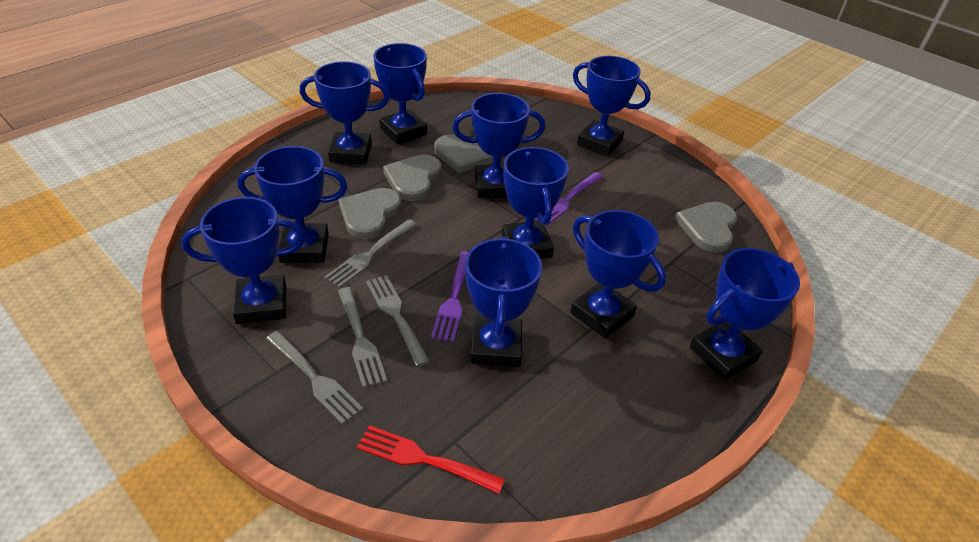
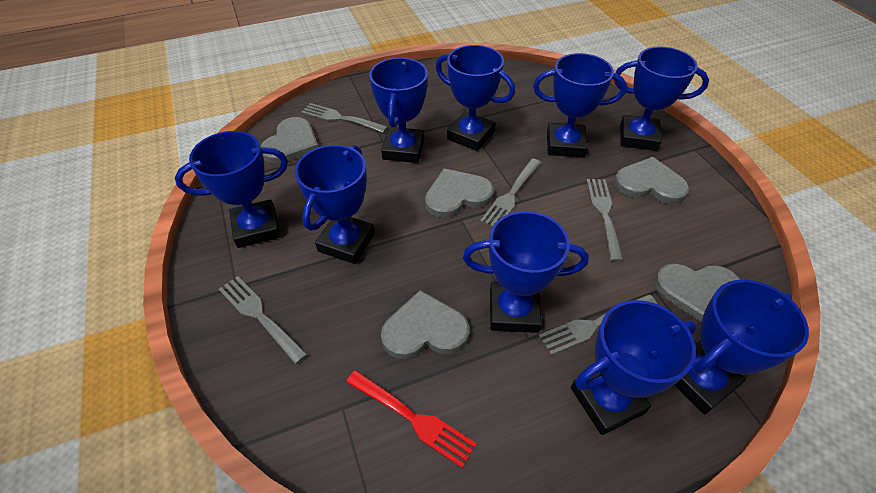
blue trophy: [182,197,306,324] [238,146,347,263] [300,62,389,164] [373,43,427,145] [452,93,545,198] [465,236,542,367] [502,147,569,259] [570,210,666,339] [573,56,651,156] [690,248,800,380] = 10 -> [175,131,288,248] [295,145,375,264] [369,58,428,163] [436,45,515,151] [463,211,589,333] [533,53,627,158] [571,300,697,435] [614,46,709,151] [674,280,809,414] = 9
grey fork: [266,331,363,425] [324,219,417,288] [338,287,387,388] [366,275,430,367] = 4 -> [219,276,308,364] [301,103,388,133] [480,158,541,227] [539,294,657,355] [586,179,623,262] = 5
grey heart: [338,188,402,239] [383,155,442,201] [434,135,493,173] [675,202,737,253] = 4 -> [260,117,318,164] [381,290,469,359] [425,168,494,218] [614,157,689,204] [655,263,740,322] = 5
purple fork: [431,251,469,342] [536,172,603,226] = 2 -> none = 0

